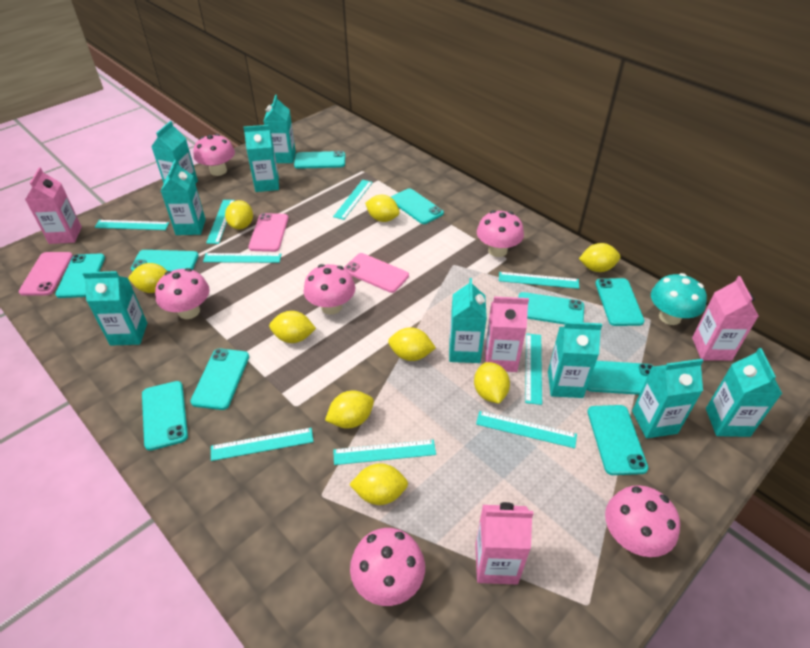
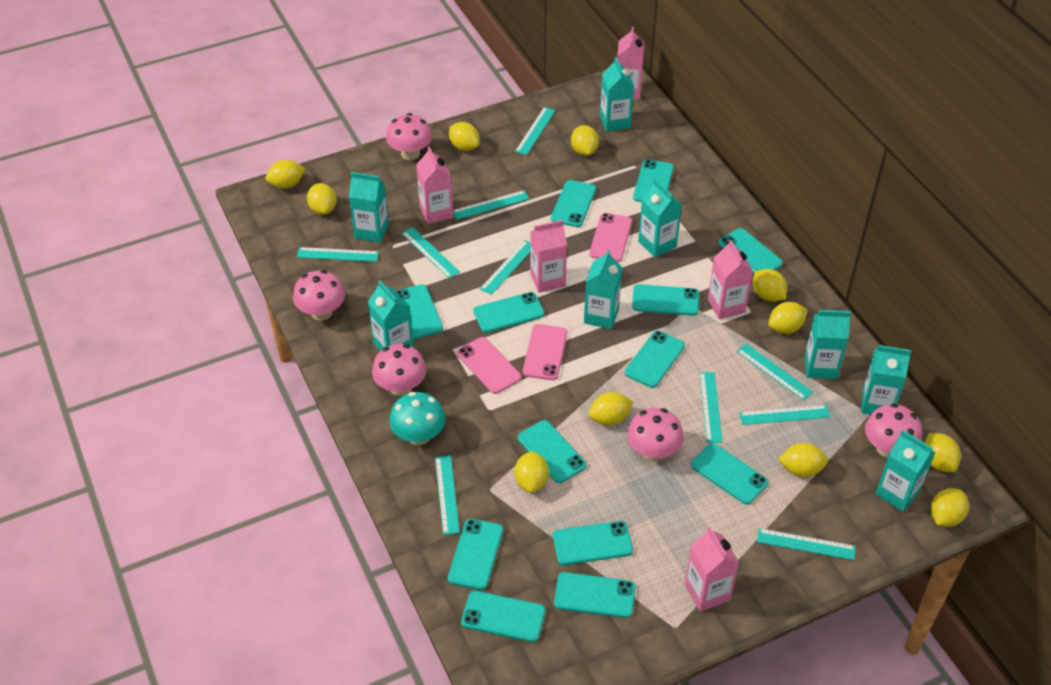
pink carton: [25,167,82,244] [475,502,533,585] [485,297,529,372] [692,276,759,361] = 4 -> [416,147,453,224] [530,220,567,293] [617,27,644,100] [685,526,739,612] [708,239,753,319] = 5
pink mushroom: [155,268,209,319] [193,134,235,176] [304,264,356,315] [350,528,425,606] [477,210,524,257] [605,485,680,557] = 6 -> [293,270,345,321] [372,344,426,396] [386,113,432,160] [627,408,684,461] [865,404,922,458] = 5
turquoise carton: [82,271,147,346] [151,121,198,184] [161,160,206,235] [243,125,279,192] [264,95,296,163] [449,278,487,363] [548,322,602,398] [632,359,704,438] [706,348,782,437] = 9 -> [349,172,389,243] [368,280,414,351] [584,249,622,329] [600,57,634,132] [638,179,682,258] [805,310,851,379] [861,345,911,414] [875,430,935,512] = 8
turquoise phone: [55,253,105,298] [131,250,199,272] [142,381,188,451] [190,349,249,410] [294,151,345,169] [391,188,444,224] [518,292,584,325] [587,361,654,395] [588,405,648,475] [595,278,644,326] = 10 -> [396,284,443,339] [448,519,503,590] [461,591,546,642] [473,292,545,333] [518,420,587,483] [551,180,596,227] [553,521,633,565] [554,572,636,618] [625,331,685,388] [632,284,699,316] [633,160,674,202] [691,443,769,505] [718,228,783,274] = 13
turquoise ruler: [94,220,169,230] [203,253,281,263] [206,200,235,244] [211,428,314,461] [333,180,373,220] [333,440,436,465] [476,411,577,448] [499,272,579,289] [525,333,542,405] = 9 -> [297,247,379,262] [401,227,460,278] [435,455,460,535] [453,190,529,220] [480,240,530,295] [515,107,555,155] [699,372,722,443] [736,344,813,401] [739,405,830,425] [757,528,856,560] = 10
yellow lemon: [128,263,167,293] [225,200,253,230] [269,311,316,343] [325,390,374,429] [349,463,408,505] [365,195,400,222] [388,327,436,361] [474,362,510,403] [579,243,621,272] = 9 -> [265,160,306,189] [307,183,337,215] [449,122,480,151] [514,451,549,493] [571,125,599,156] [589,392,633,426] [753,269,787,302] [768,302,807,334] [778,443,828,477] [925,433,961,472] [931,488,969,527] = 11

